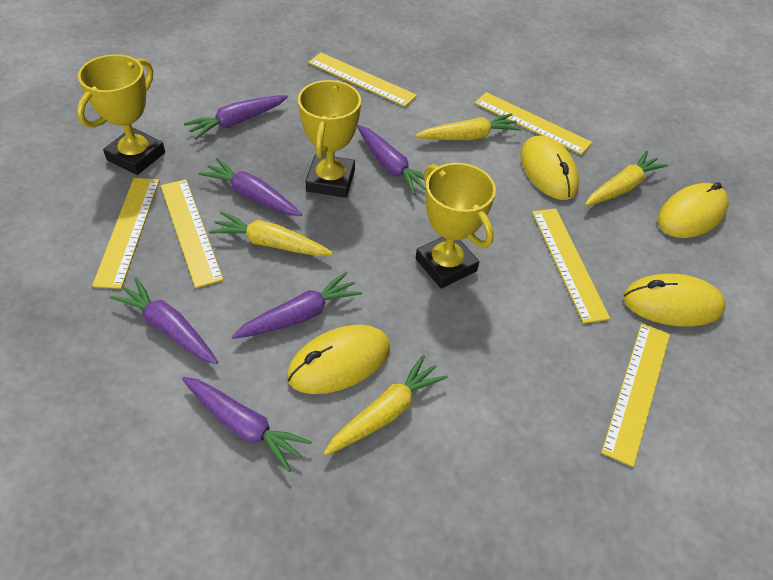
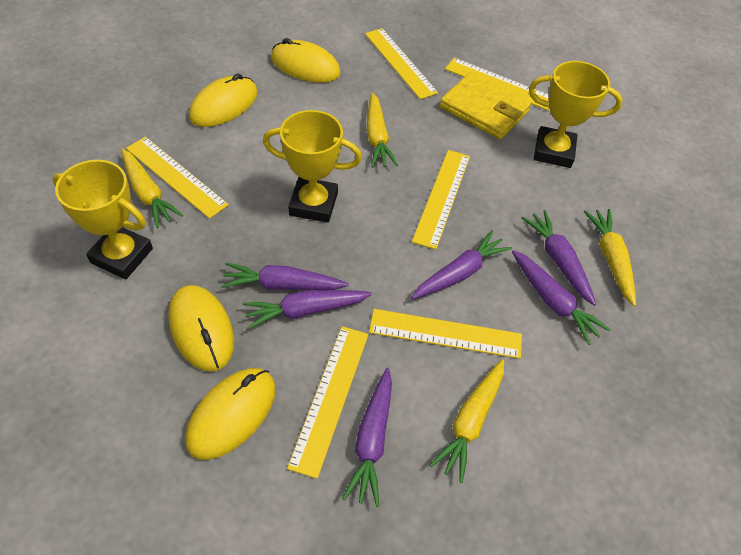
yellow wallet: none = 0 -> [440,72,531,140] = 1

